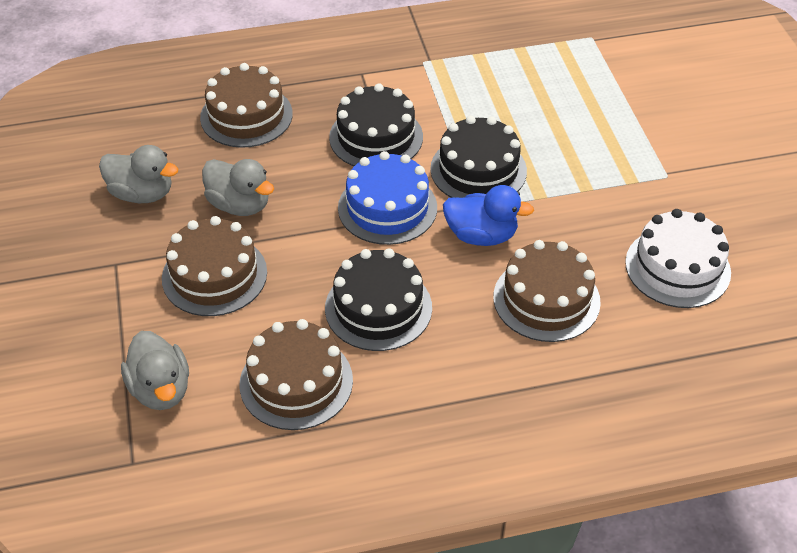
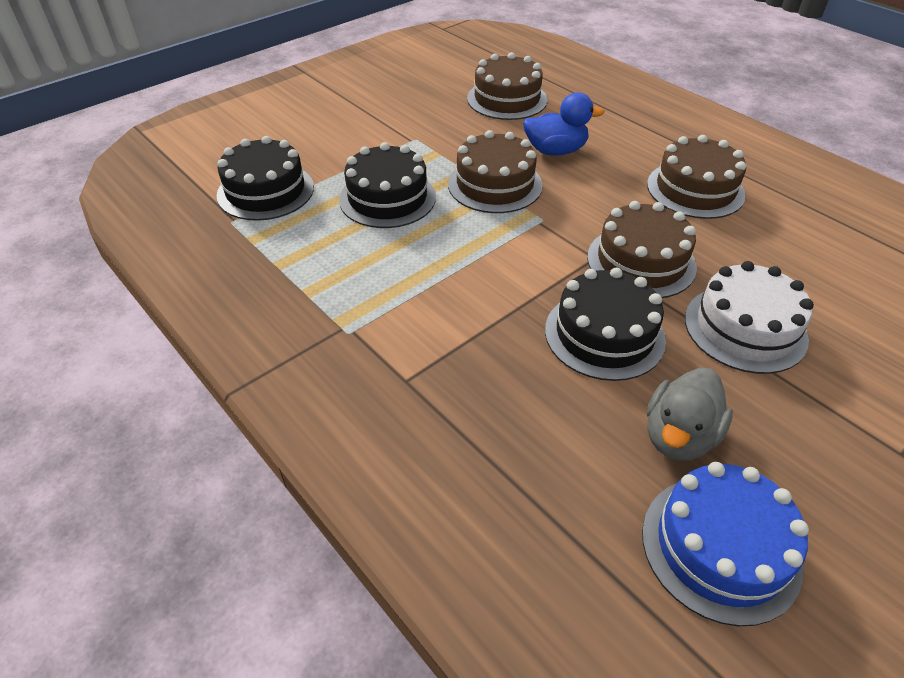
grey duck: [99,145,178,203] [121,331,189,410] [202,159,274,216] = 3 -> [647,368,733,461] = 1

